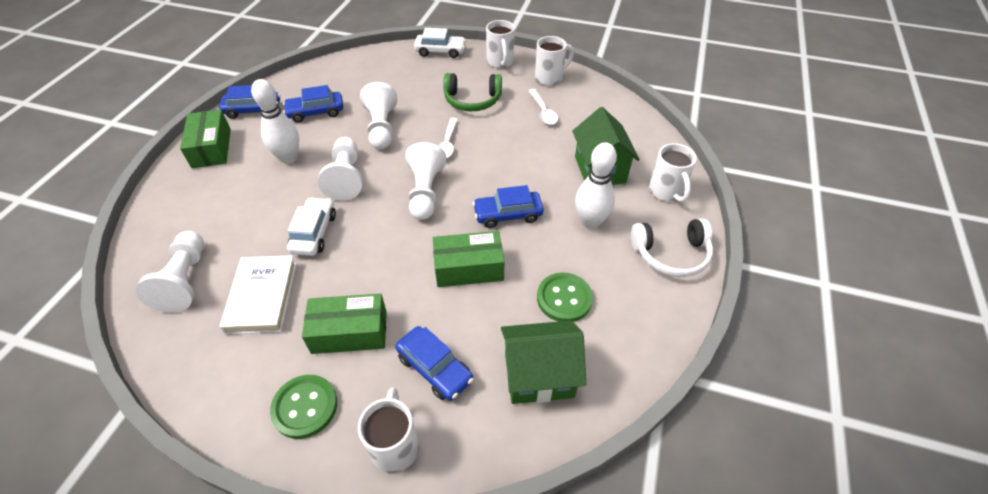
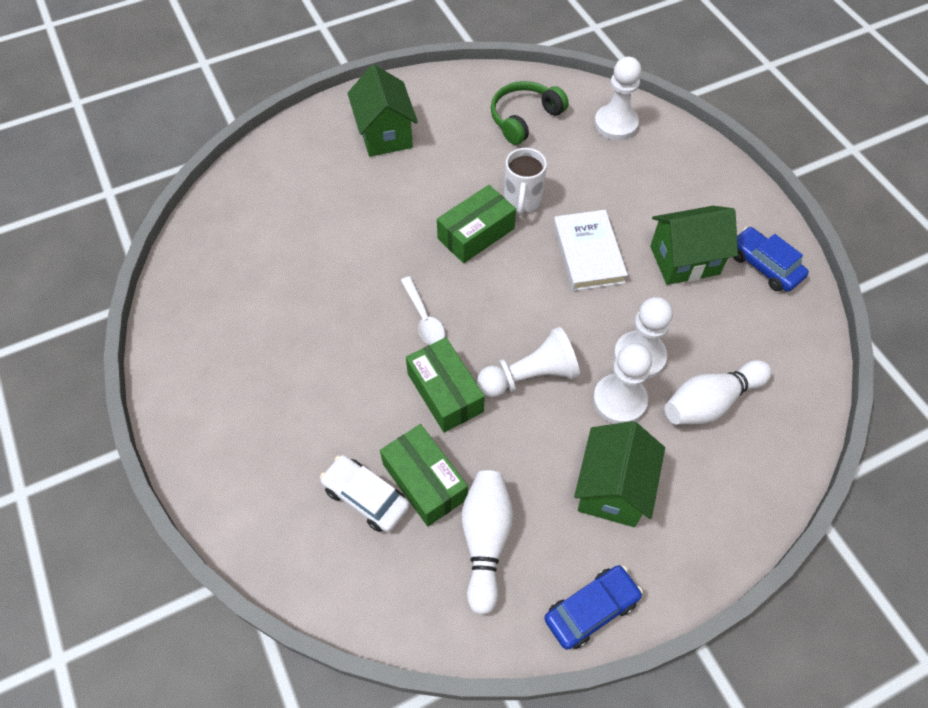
blue car: [219,85,281,119] [283,85,343,123] [395,326,474,401] [473,185,544,228] = 4 -> [544,565,643,650] [733,227,809,292] = 2
green button: [270,375,337,439] [537,273,593,322] = 2 -> none = 0
green house: [501,320,586,404] [572,107,640,185] = 2 -> [347,64,418,157] [574,421,665,527] [650,206,738,285] = 3
white car: [287,197,336,256] [414,28,466,58] = 2 -> [320,455,410,532] = 1
white headphones: [631,219,713,277] = 1 -> none = 0
white mug: [358,387,419,473] [486,20,515,68] [535,36,574,86] [649,143,697,202] = 4 -> [504,148,547,216] = 1
white spoon: [437,118,458,159] [529,89,558,125] = 2 -> [401,276,445,345] = 1

